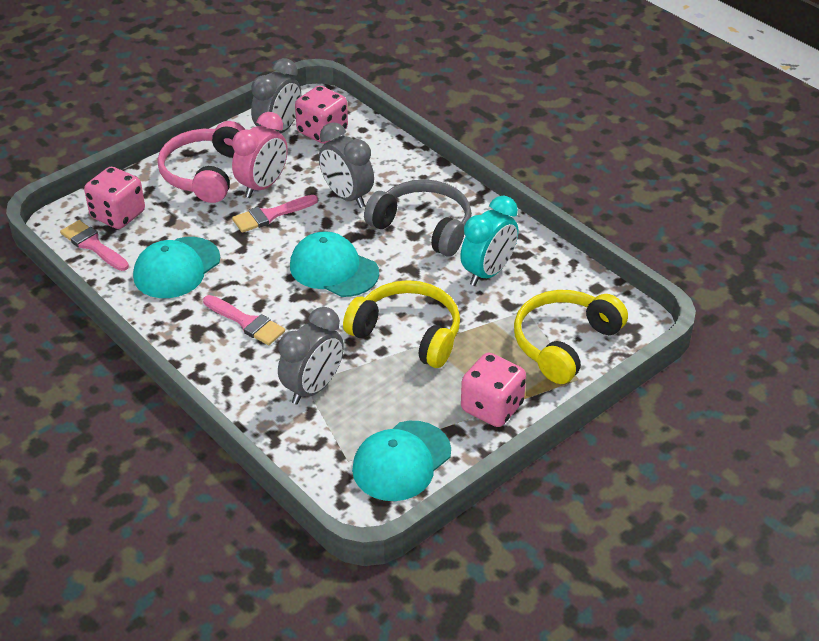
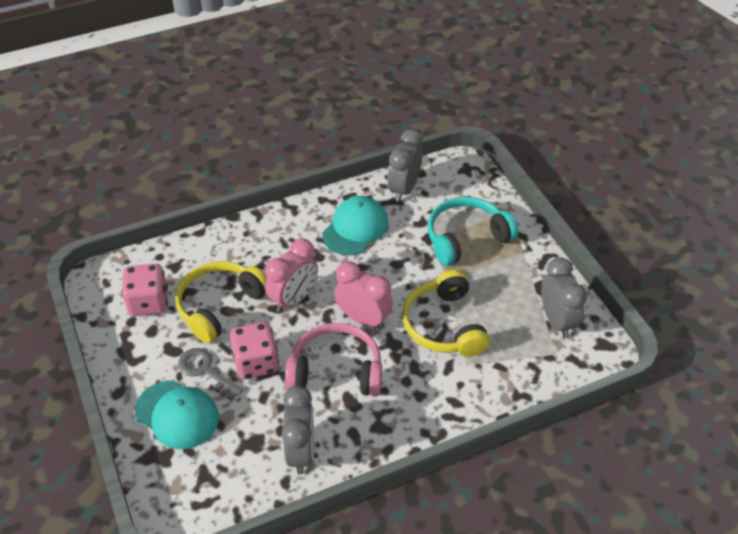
grey headphones: [364,179,472,257] = 1 -> none = 0
grey key: none = 0 -> [178,348,244,401] = 1
pink brush: [60,220,129,271] [203,295,285,345] [232,195,318,233] = 3 -> none = 0
pink clock: [232,112,288,198] = 1 -> [265,239,318,313] [334,261,393,330] = 2
pink dice: [84,167,145,229] [295,86,348,144] [461,353,526,427] = 3 -> [121,264,168,316] [230,322,279,379] = 2
turquoise cap: [133,237,220,298] [290,231,379,297] [352,421,451,501] = 3 -> [135,380,219,449] [322,196,388,256] = 2
turquoise clock: [460,196,518,286] = 1 -> none = 0
turquoise headphones: none = 0 -> [428,197,518,266] = 1

